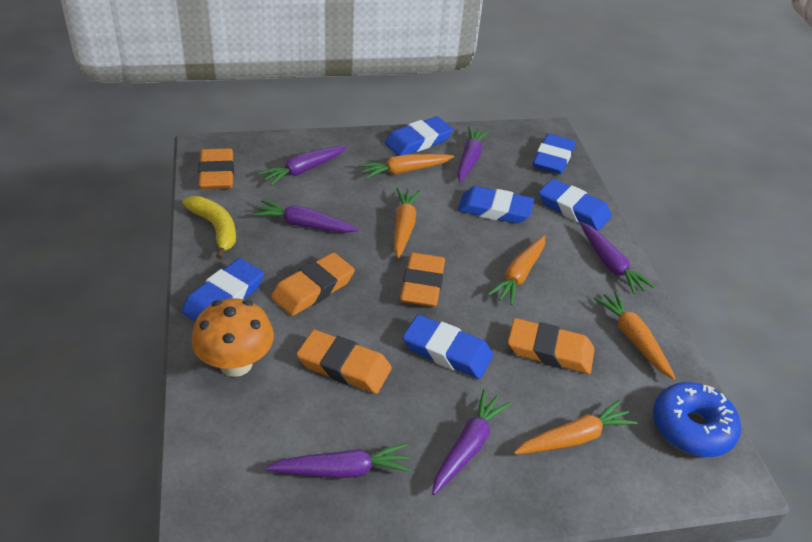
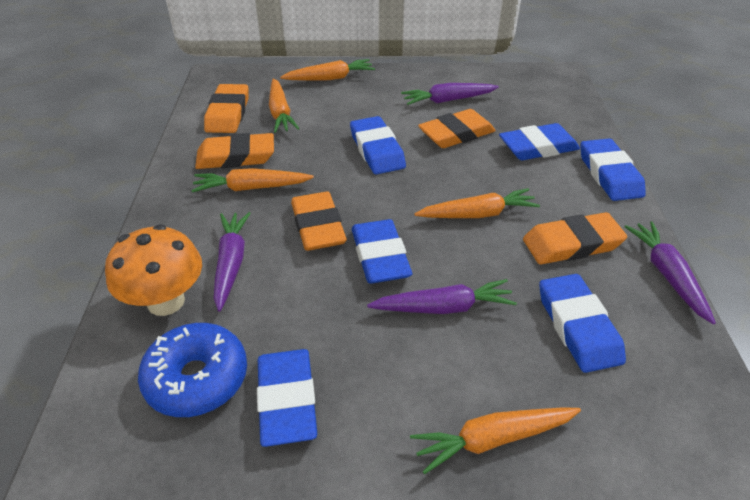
purple carrot: [253,200,359,233] [258,146,347,186] [266,443,411,478] [432,390,511,495] [457,127,489,182] [580,222,655,295] = 6 -> [214,212,251,312] [367,279,517,314] [401,83,499,105] [624,221,716,324] = 4
yellow banana: [183,196,236,259] = 1 -> none = 0

